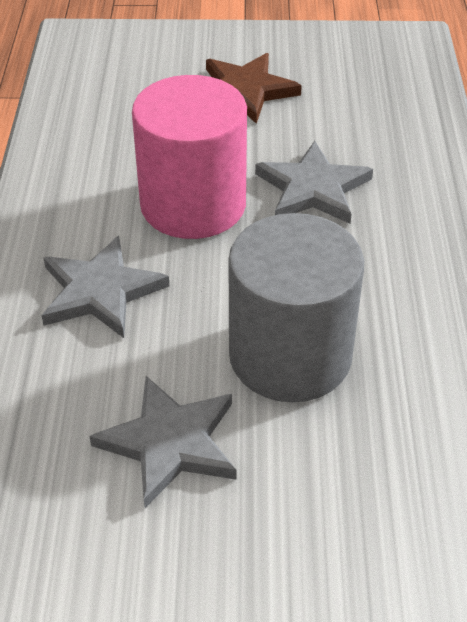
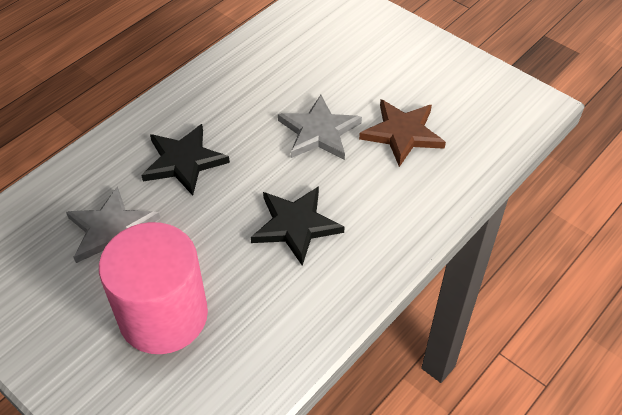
black star: none = 0 -> [141,124,230,196] [251,186,345,266] = 2
grey cylinder: [229,213,364,402] = 1 -> none = 0
grey star: [41,236,169,338] [89,376,236,508] [255,141,373,224] = 3 -> [66,186,160,263] [278,95,362,160] = 2

